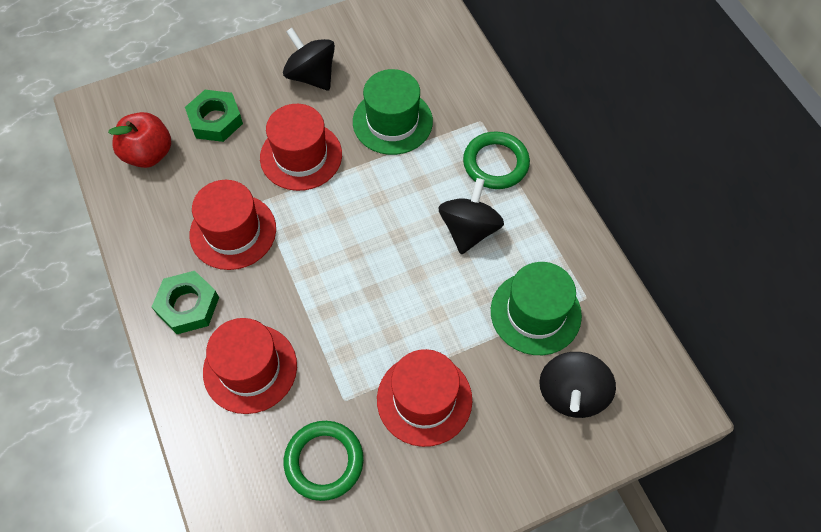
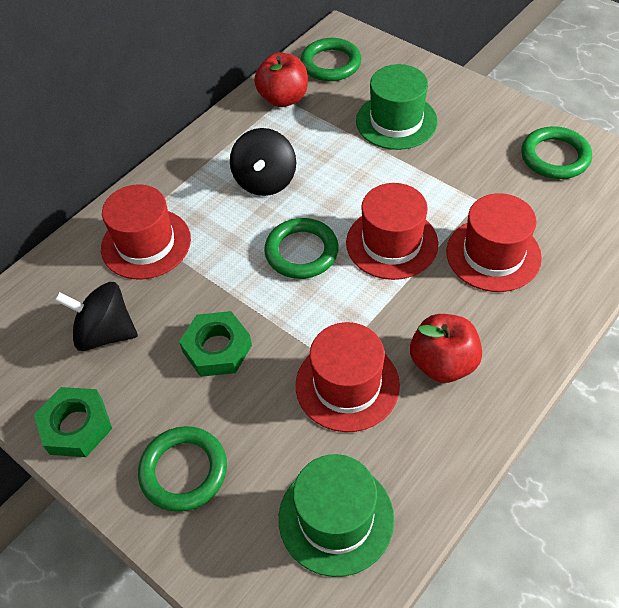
black spinning top: [283,28,335,91] [439,178,504,254] [539,352,616,418] = 3 -> [55,282,138,351] [230,128,296,196] = 2
green ring: [284,421,364,501] [463,131,530,189] = 2 -> [138,426,227,512] [264,218,339,279] [300,38,362,81] [521,126,592,179] = 4
red apple: [108,112,171,168] = 1 -> [254,53,308,107] [410,314,482,383] = 2

